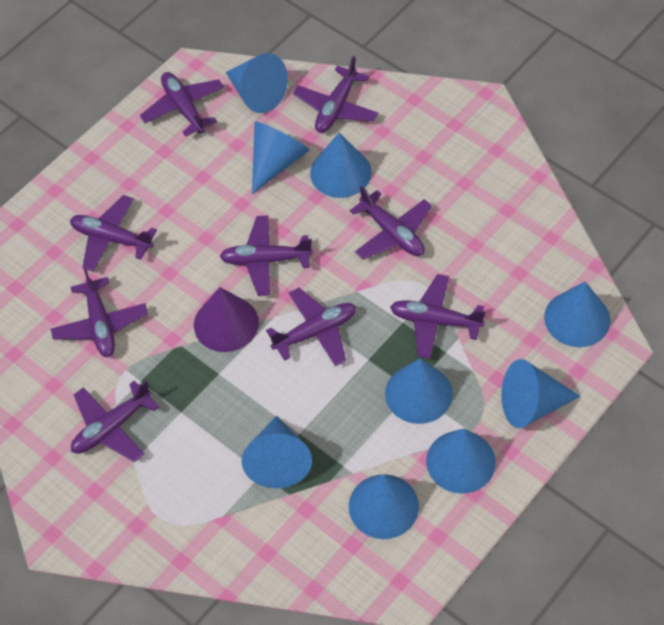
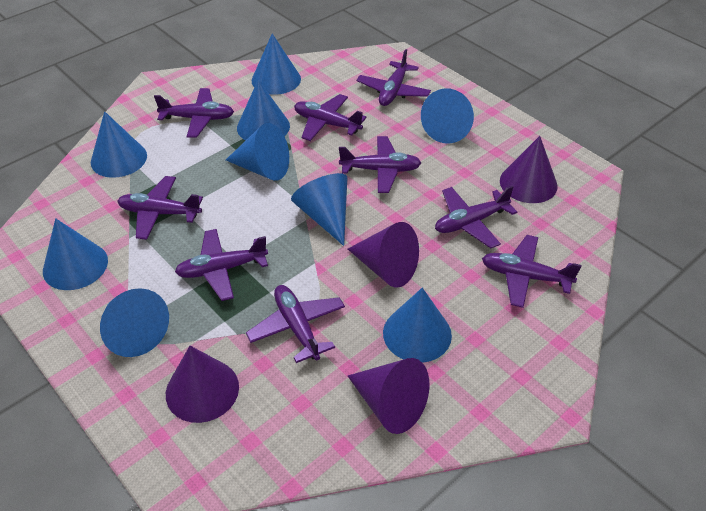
purple cone: [194,287,259,352] = 1 -> [166,346,239,423] [348,222,419,288] [348,358,429,434] [500,136,558,203] = 4

